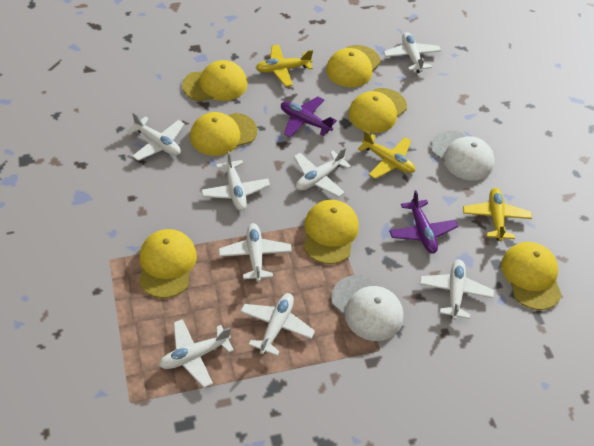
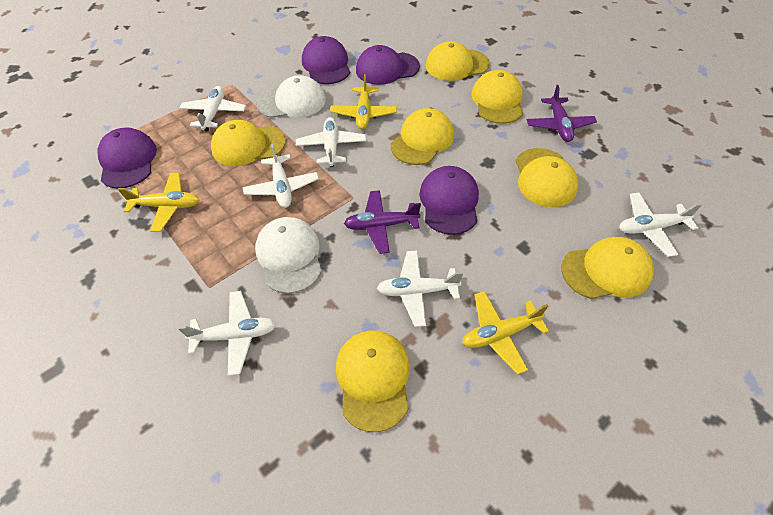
purple cap: none = 0 -> [97,127,157,189] [302,36,350,84] [356,45,420,85] [419,166,479,235] = 4
white plane: [127,112,184,161] [159,319,234,388] [201,151,270,211] [219,223,292,282] [240,293,315,356] [294,147,351,197] [383,32,441,73] [420,260,494,320] = 8 -> [178,291,276,376] [179,86,246,131] [243,144,319,208] [296,117,366,167] [377,251,463,327] [619,192,702,257] = 6

